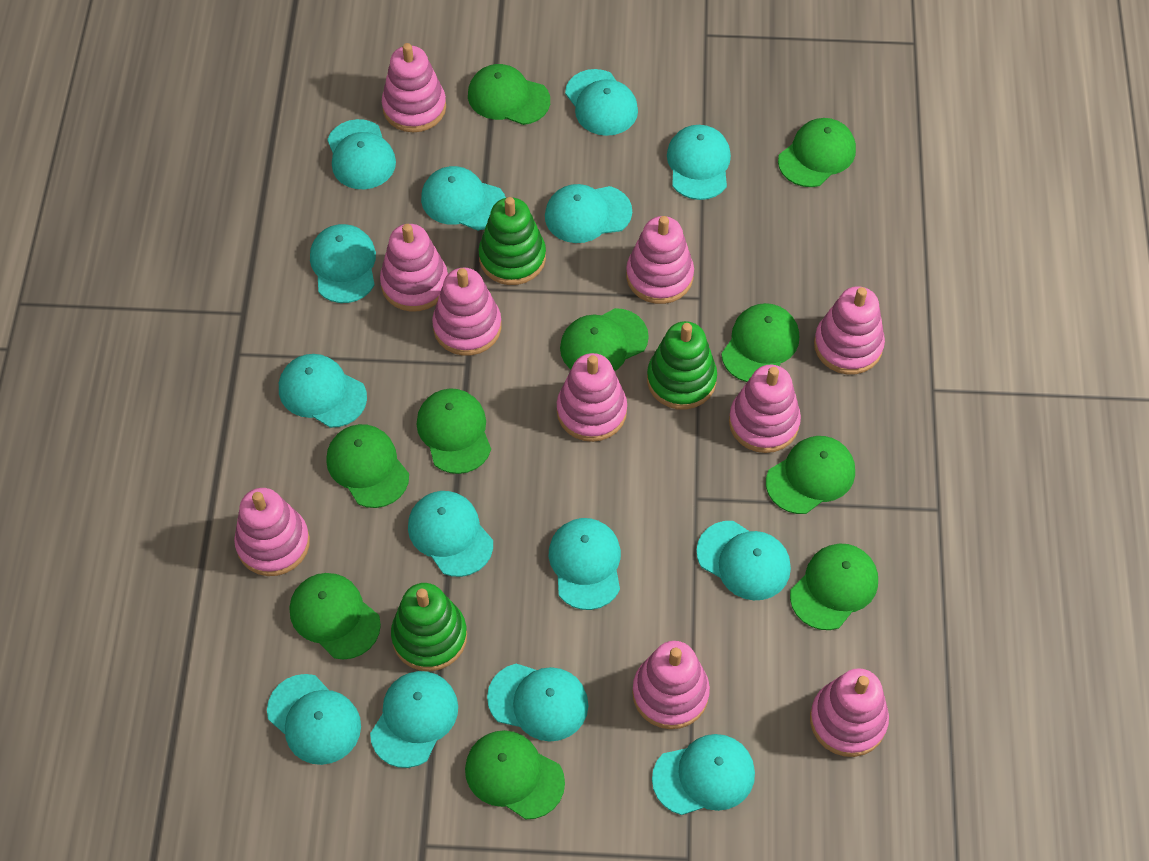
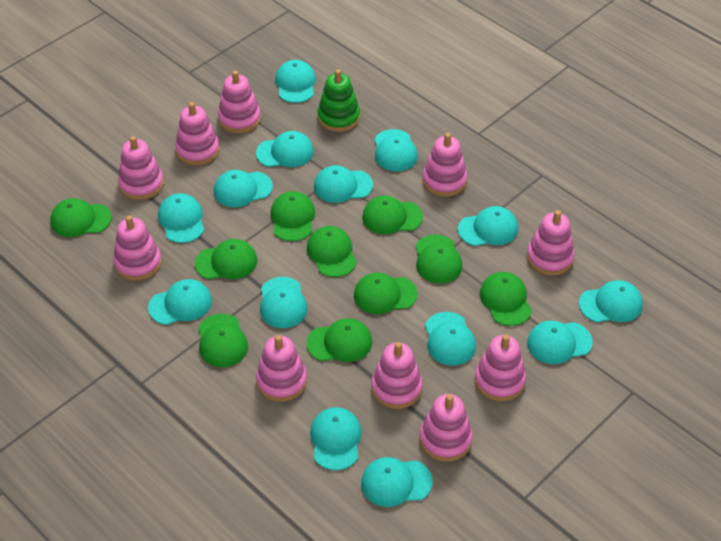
green stacking toy: [391,583,467,671] [479,197,546,285] [647,321,717,410] = 3 -> [317,69,360,132] = 1

